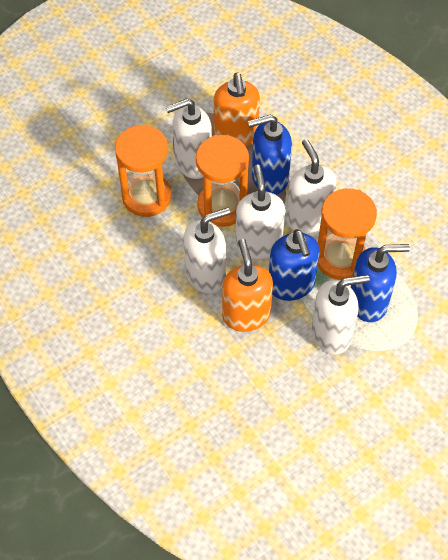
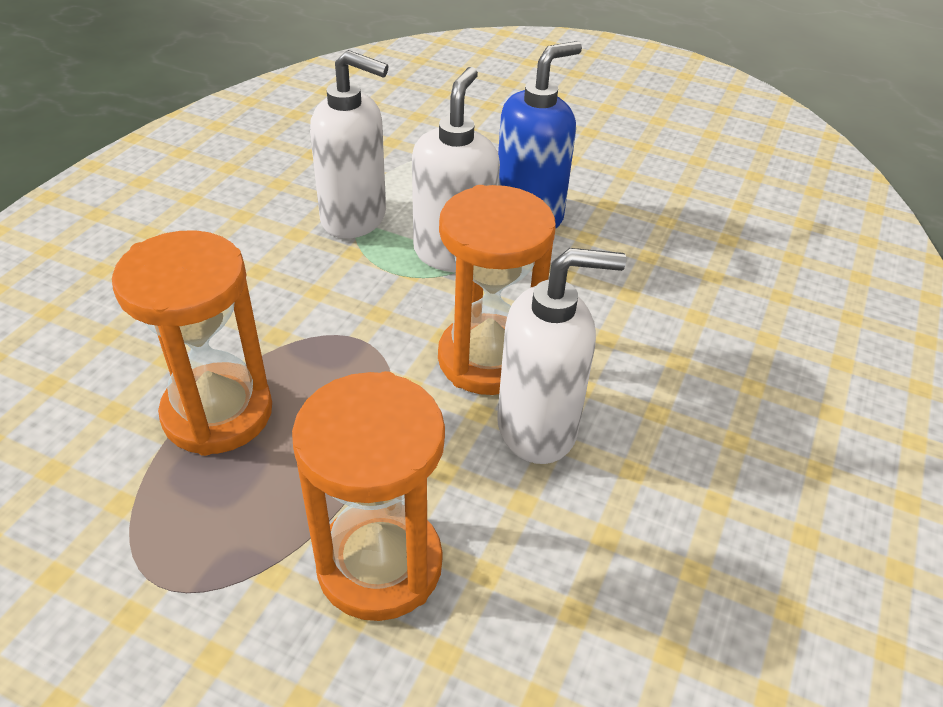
blue soap dispenser: [248,115,292,195] [269,229,320,301] [351,244,410,322] = 3 -> [498,41,582,228] = 1
orange soap dispenser: [214,73,260,146] [222,239,273,332] = 2 -> none = 0
white soap dispenser: [166,99,212,179] [184,207,230,293] [236,165,285,259] [286,139,336,233] [311,275,370,355] = 5 -> [310,50,389,239] [412,67,500,272] [497,248,626,464] = 3

